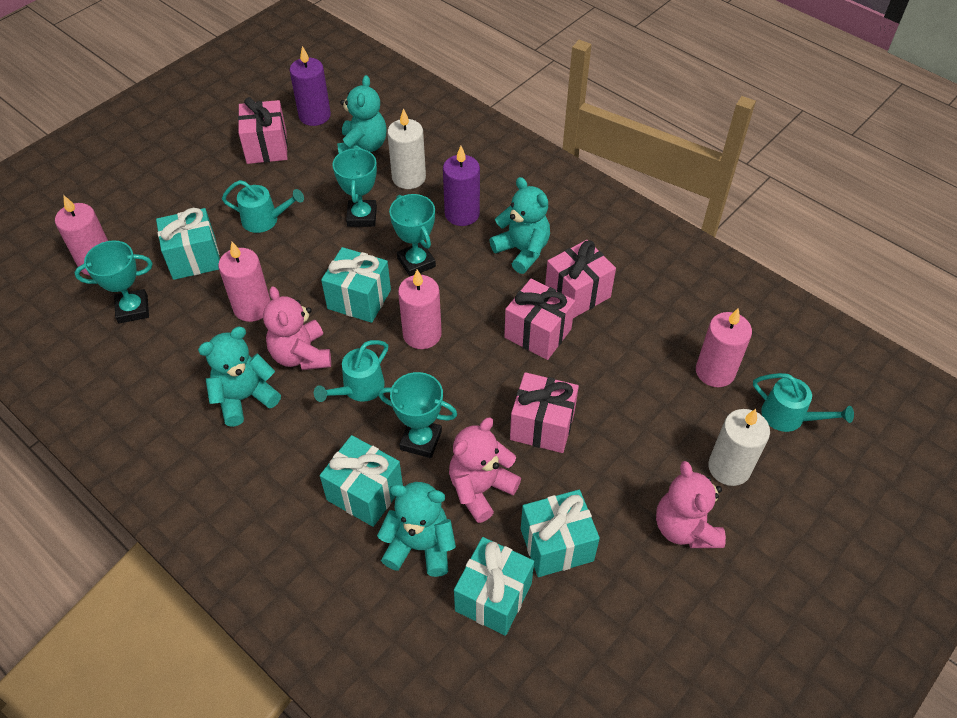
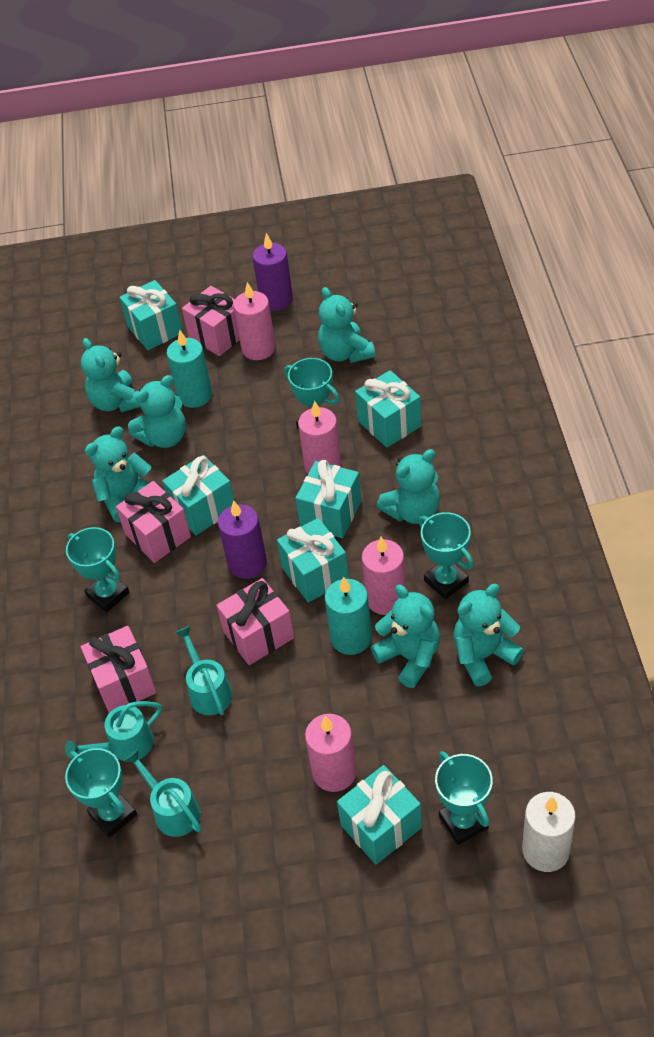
pink teddy bear: [263,287,331,370] [449,418,521,523] [656,461,726,548] = 3 -> none = 0
turquoise candle: none = 0 -> [166,330,212,408] [325,577,372,655] = 2
turquoise gift: [156,208,220,280] [320,435,403,527] [321,247,391,323] [454,537,534,636] [521,490,600,577] = 5 -> [120,280,183,350] [162,455,234,535] [277,518,349,603] [296,460,361,538] [337,765,422,865] [355,370,421,448] = 6
turquoise teddy bear: [198,327,281,427] [337,75,387,153] [377,482,456,577] [489,177,550,274] = 4 -> [81,338,140,412] [85,426,152,522] [128,375,186,448] [318,287,375,363] [371,585,440,688] [377,449,440,524] [453,584,524,686] = 7
turquoise trophy: [75,240,152,323] [333,147,377,227] [378,372,457,458] [389,194,436,277] = 4 -> [65,748,137,838] [66,527,130,612] [284,358,340,429] [419,512,474,600] [435,751,493,845] = 5
white candle: [387,108,426,189] [708,409,770,486] = 2 -> [522,792,576,872] = 1

